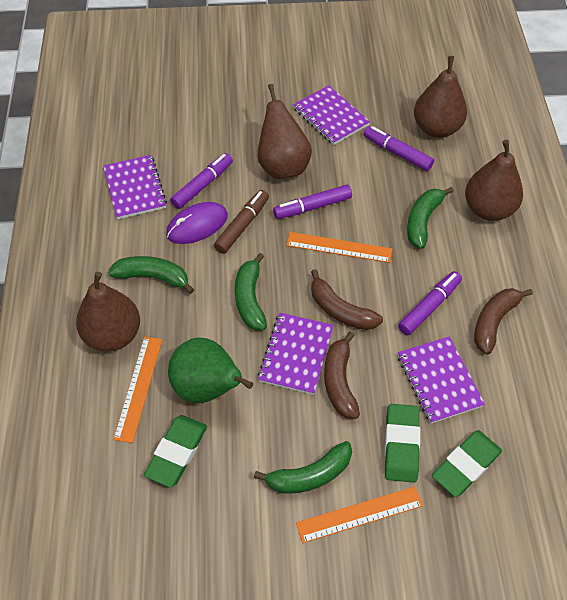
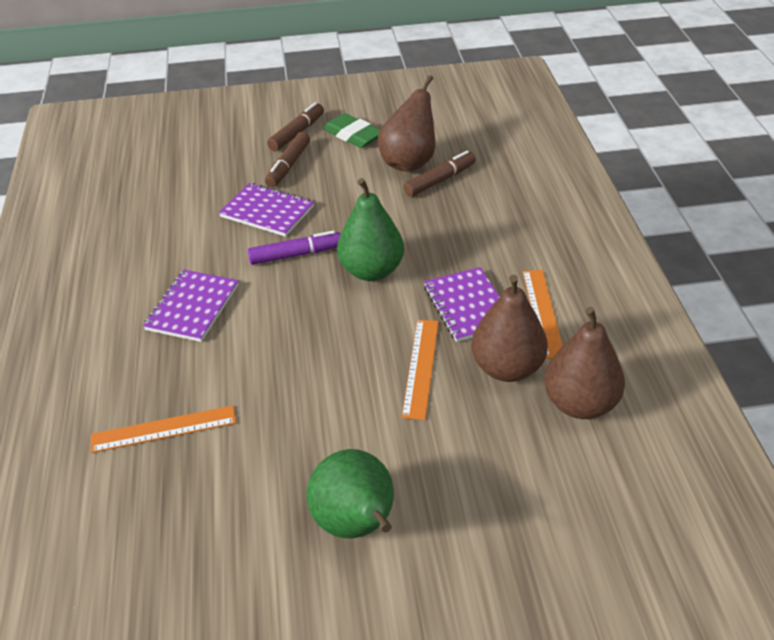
brown banana: [311,269,383,330] [324,331,360,419] [474,288,533,354] = 3 -> none = 0
brown marker: [214,190,269,254] = 1 -> [265,132,310,187] [267,102,324,152] [403,151,476,197] = 3
brown pear: [76,272,140,352] [257,84,312,179] [414,56,467,138] [465,140,523,221] = 4 -> [378,75,435,172] [471,275,548,382] [544,307,625,419] = 3
green banana: [108,256,194,294] [235,253,267,330] [254,441,352,494] [407,187,453,249] = 4 -> none = 0
green eraser: [144,415,207,488] [385,404,420,483] [432,430,502,497] = 3 -> [323,113,380,148] = 1
green pear: [168,338,253,403] = 1 -> [307,449,394,538] [337,178,404,281] = 2
purple marker: [170,153,233,209] [273,185,352,219] [364,126,434,171] [398,271,462,335] = 4 -> [248,230,341,265] = 1
purple mouse: [166,202,228,244] = 1 -> none = 0
purple notebook: [103,155,167,219] [258,313,334,395] [293,85,370,145] [398,336,485,423] = 4 -> [143,270,238,342] [219,183,314,237] [424,267,500,342] = 3

